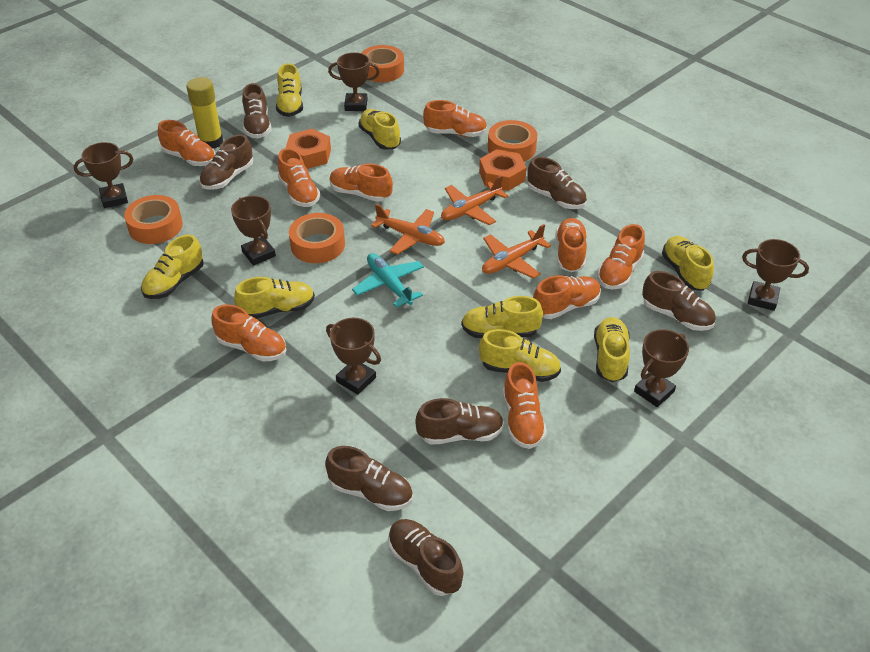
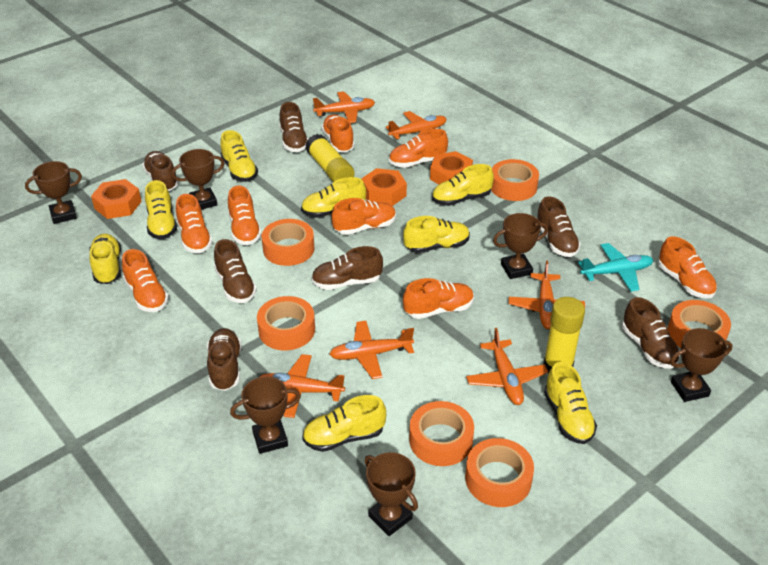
orange nut: [286,129,331,169] [479,149,526,191] = 2 -> [91,179,142,219] [361,168,407,206] [430,151,473,184] = 3
orange plane: [371,204,445,255] [441,175,508,225] [482,224,551,279] = 3 -> [260,354,345,418] [313,91,375,123] [329,321,414,379] [386,111,447,139] [466,328,548,405] [509,261,585,329] = 6
orange shoe: [158,120,215,166] [211,304,286,362] [278,148,320,207] [330,164,393,202] [423,100,487,137] [503,362,547,449] [533,275,601,319] [555,218,587,272] [597,224,645,289] = 9 -> [122,249,169,312] [176,194,213,253] [228,186,262,245] [321,114,355,152] [332,198,396,235] [389,129,448,168] [403,278,474,319] [658,236,717,299] = 8
orange tape: [124,195,183,244] [289,213,345,263] [361,45,404,82] [488,120,537,161] = 4 -> [257,296,315,350] [262,219,314,266] [409,401,474,466] [465,438,534,507] [491,159,539,201] [668,300,731,348] = 6
yellow glue stick: [187,77,223,148] = 1 -> [305,134,354,182] [543,297,585,373] = 2

